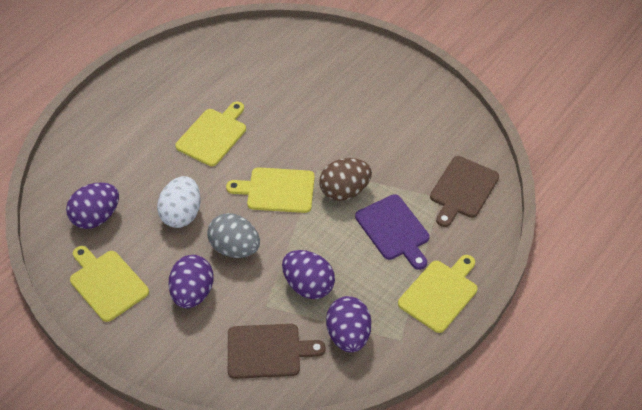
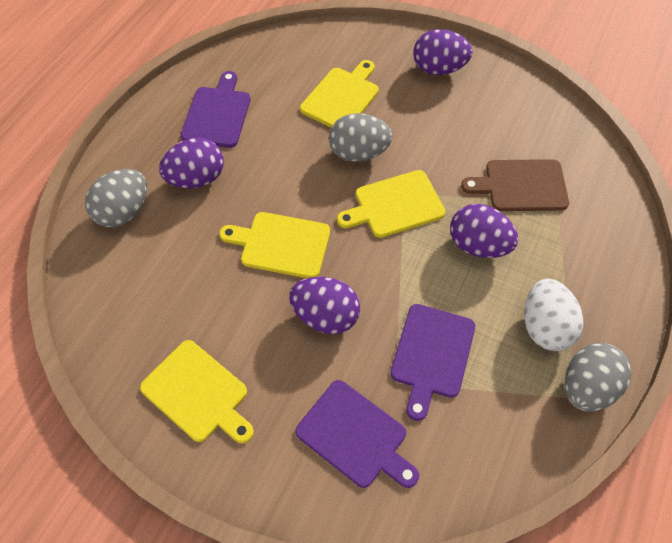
brown cutting board: [228,324,326,379] [430,156,499,227] = 2 -> [461,159,569,211] = 1
brown egg: [319,158,372,201] = 1 -> none = 0
grey egg: [207,213,260,258] = 1 -> [85,169,147,227] [329,113,393,162] [564,343,631,412] = 3
purple cutting board: [355,194,430,270] = 1 -> [181,71,251,148] [296,380,419,488] [390,304,475,421] = 3

